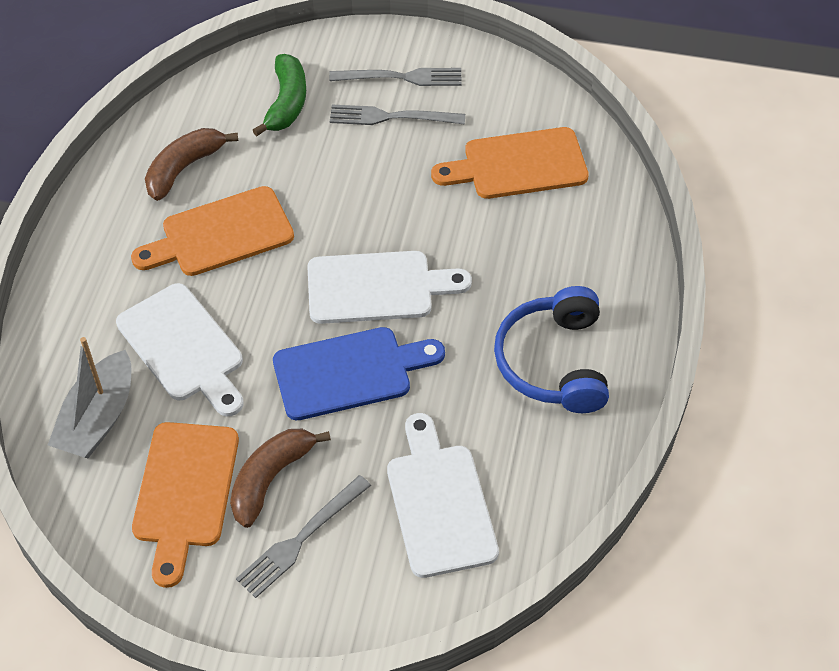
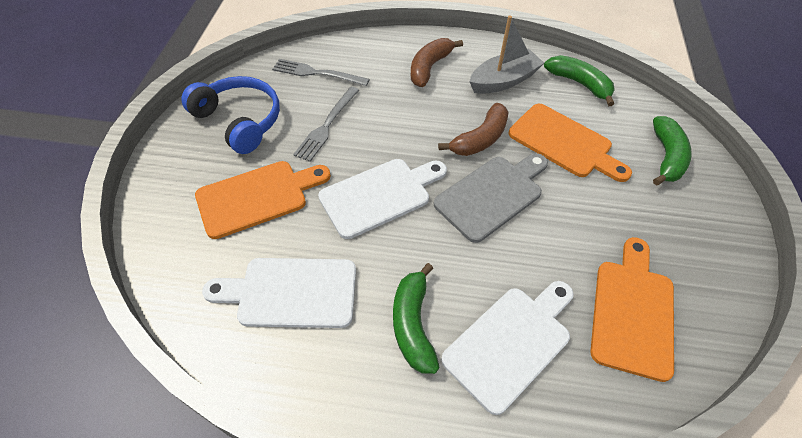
blue cutting board: [273,327,445,420] = 1 -> none = 0
green banana: [252,54,306,136] = 1 -> [393,263,440,374] [544,55,615,106] [653,116,692,186] = 3
grey cutting board: none = 0 -> [434,153,548,243] = 1
grey fork: [236,475,371,598] [329,68,462,86] [330,105,465,125] = 3 -> [272,59,370,86] [293,87,359,162] = 2

